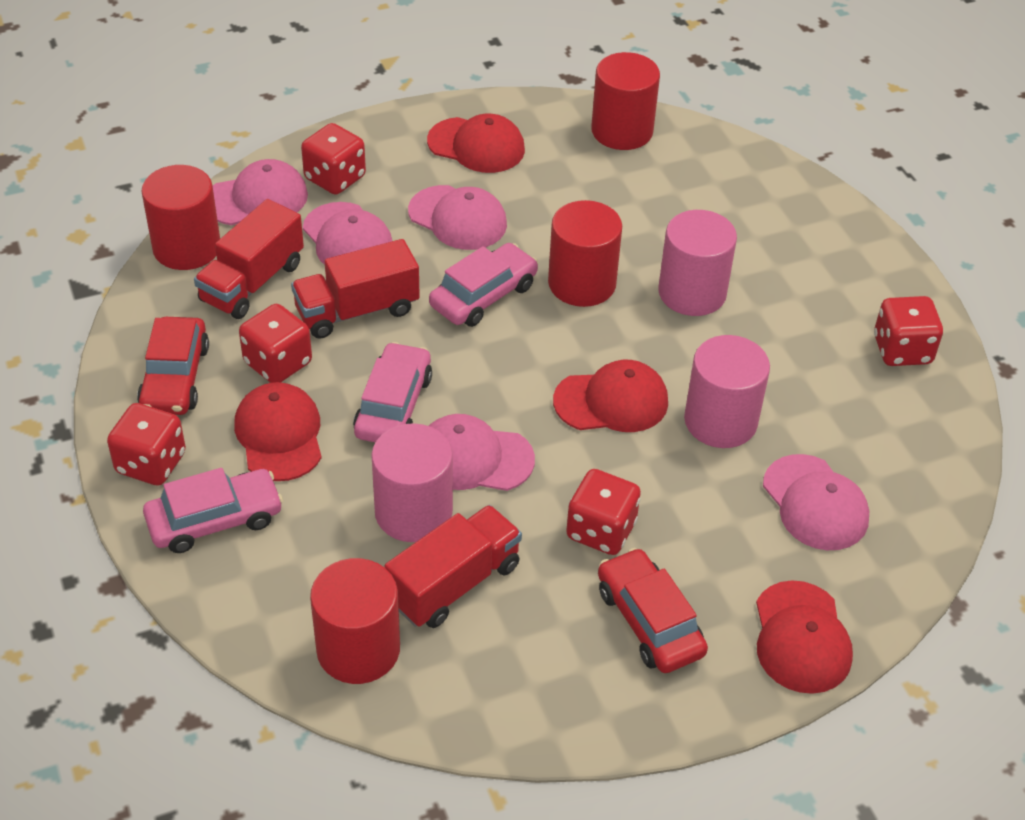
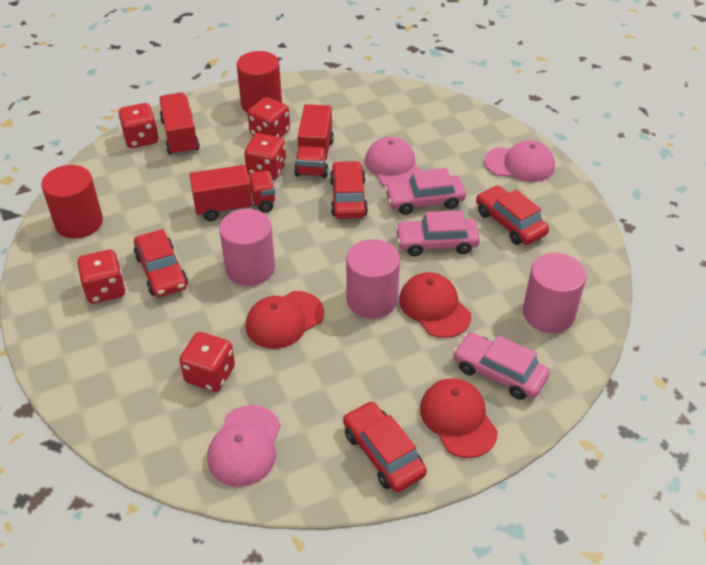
pink cap: [213,159,308,225] [303,202,392,265] [408,185,507,250] [429,414,535,491] [763,454,869,550] = 5 -> [207,405,281,487] [365,137,420,186] [484,141,555,182] = 3
red cap: [234,382,322,481] [427,114,525,173] [553,360,668,432] [756,580,853,694] = 4 -> [245,291,324,349] [399,272,471,338] [420,378,498,458] = 3
red car: [137,317,209,415] [598,548,708,673] = 2 -> [134,229,188,297] [330,161,368,219] [343,401,427,492] [476,185,549,245] = 4
red cylinder: [141,165,220,270] [310,558,400,684] [548,200,622,307] [591,52,660,150] = 4 -> [41,165,103,239] [236,51,282,113] = 2

